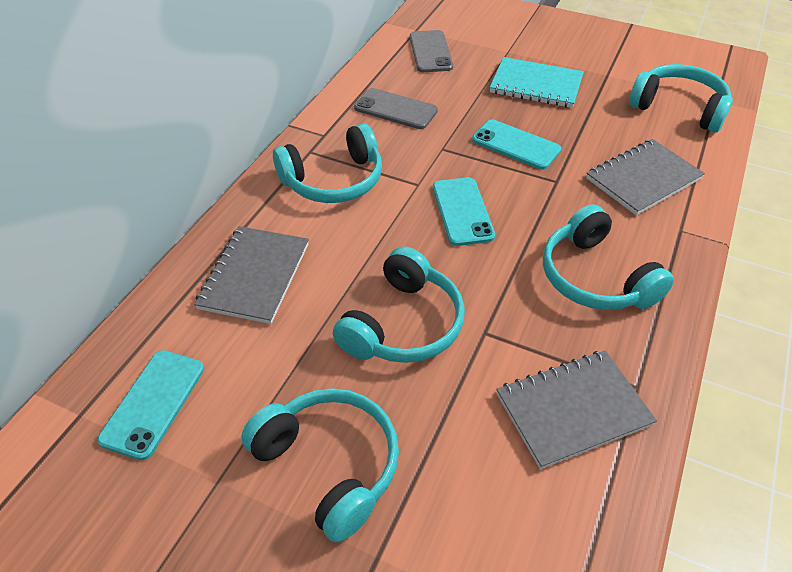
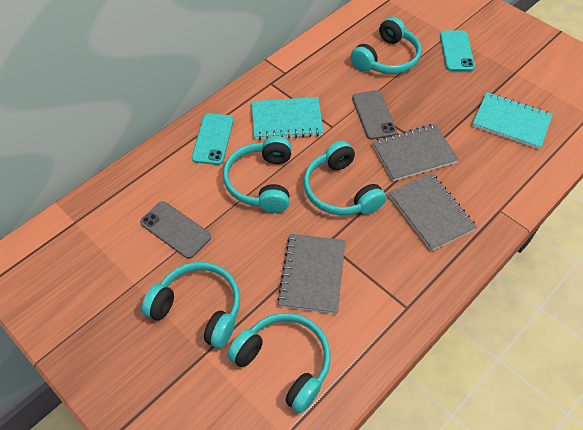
turquoise notebook: [490,57,584,108] = 1 -> [252,97,324,140] [472,92,553,149] = 2
turquoise phone: [97,350,204,460] [433,177,495,246] [472,119,561,170] = 3 -> [192,113,233,165] [440,30,475,71] = 2

